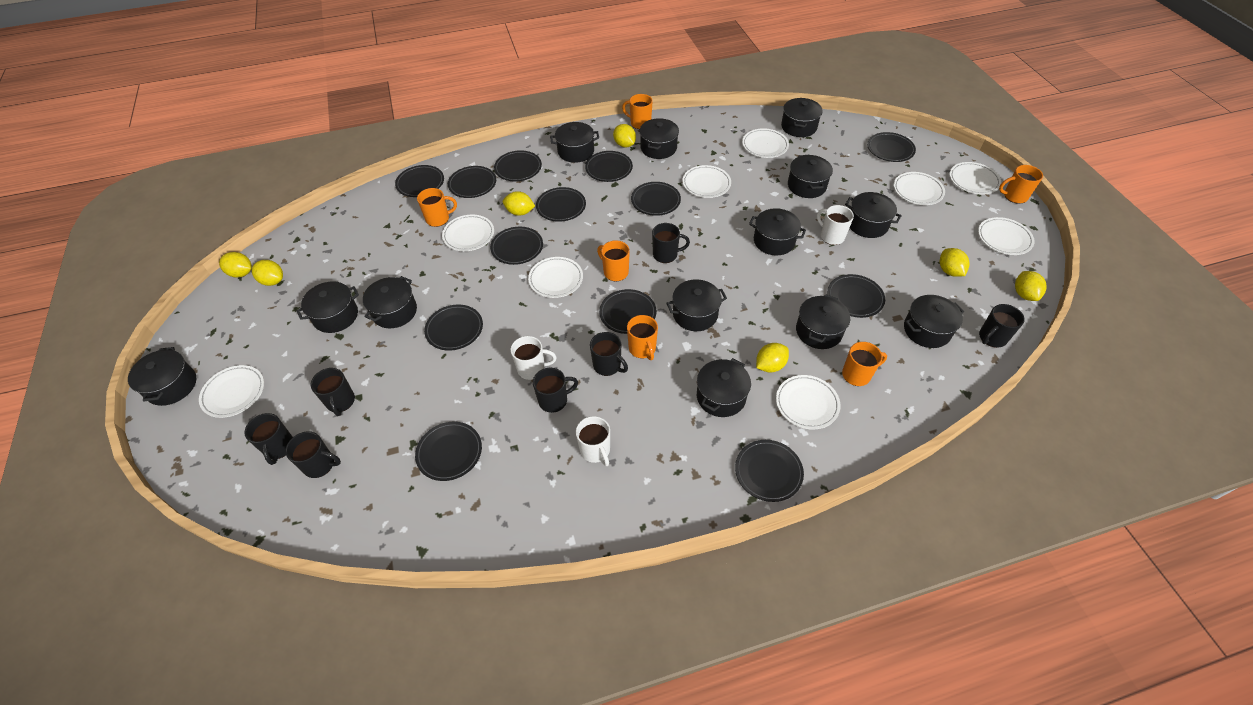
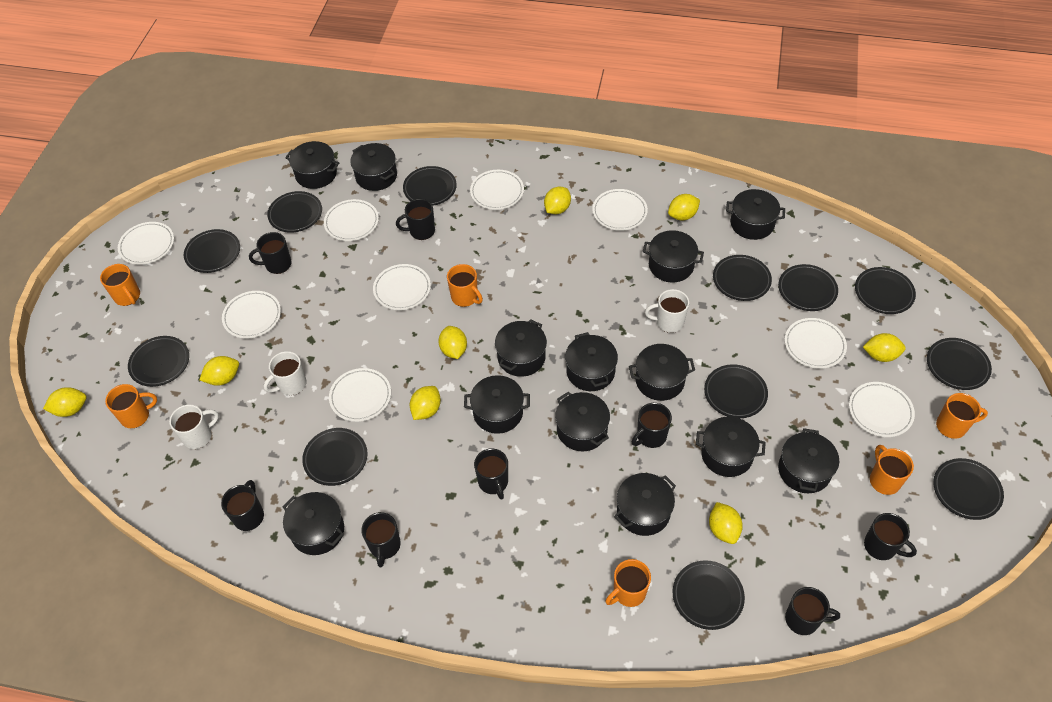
black mug: [244,413,293,465] [285,431,341,478] [311,368,355,416] [533,368,578,413] [590,332,628,376] [652,223,690,263] [979,304,1025,348] = 7 -> [221,480,264,531] [249,232,291,274] [361,512,401,567] [396,199,435,240] [474,448,508,500] [632,403,672,448] [785,587,840,635] [864,513,917,560] = 8
black plate: [395,165,444,197] [415,422,482,481] [424,305,483,351] [448,166,496,198] [490,227,543,265] [494,150,542,181] [536,187,586,222] [585,151,633,182] [599,289,656,334] [631,182,681,216] [735,440,804,502] [827,274,885,318] [867,132,916,162] = 13 -> [128,336,189,387] [184,229,240,273] [267,191,322,233] [302,428,367,486] [403,166,457,206] [673,560,745,630] [704,364,768,418] [713,255,772,301] [778,264,838,311] [855,267,916,314] [927,338,992,390] [933,458,1004,520] = 12
yellow lemon: [219,252,252,277] [252,260,283,286] [503,191,535,216] [613,124,636,147] [756,343,789,372] [940,248,970,277] [1015,271,1047,301] = 7 -> [43,387,87,417] [200,356,239,386] [410,386,441,420] [438,326,467,359] [544,187,571,214] [668,194,700,221] [709,502,743,544] [863,333,906,362] = 8

